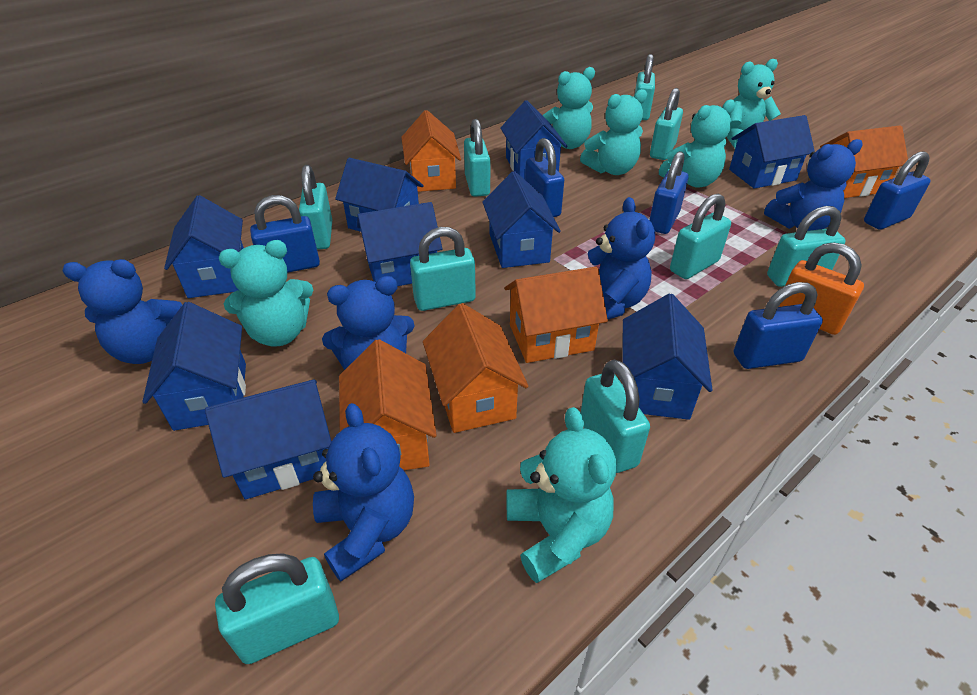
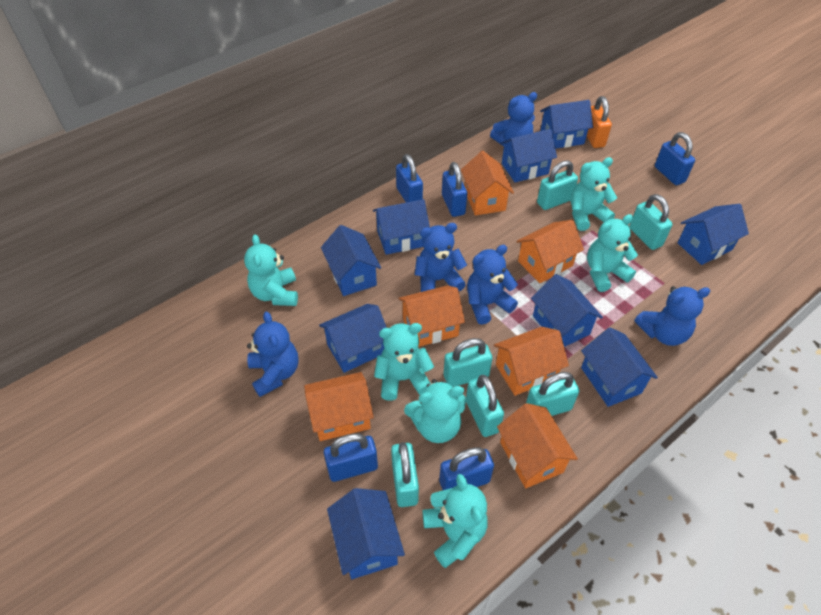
orange house: [339,339,437,470] [401,110,461,192] [423,303,529,433] [504,267,608,363] [820,126,908,198] = 5 -> [304,372,374,441] [398,285,465,347] [461,151,514,216] [494,327,569,396] [497,403,578,488] [516,220,584,283] = 6
turquoise padlock: [215,553,339,664] [299,165,332,250] [410,227,476,311] [464,119,490,197] [581,359,650,473] [635,54,655,120] [650,88,683,160] [670,194,731,279] [767,206,846,287] = 9 -> [391,442,419,507] [443,338,493,387] [466,375,504,437] [526,372,579,416] [537,160,578,210] [629,194,673,250] = 6

